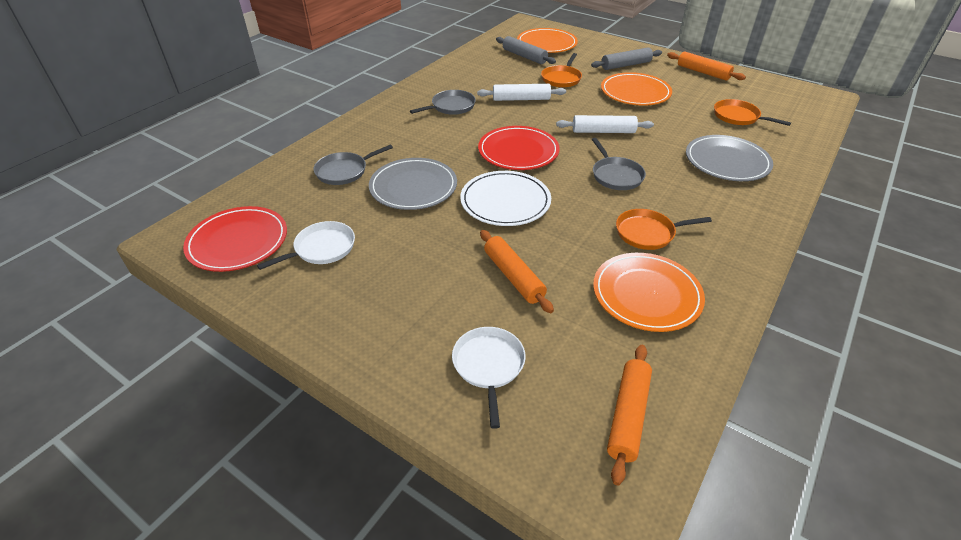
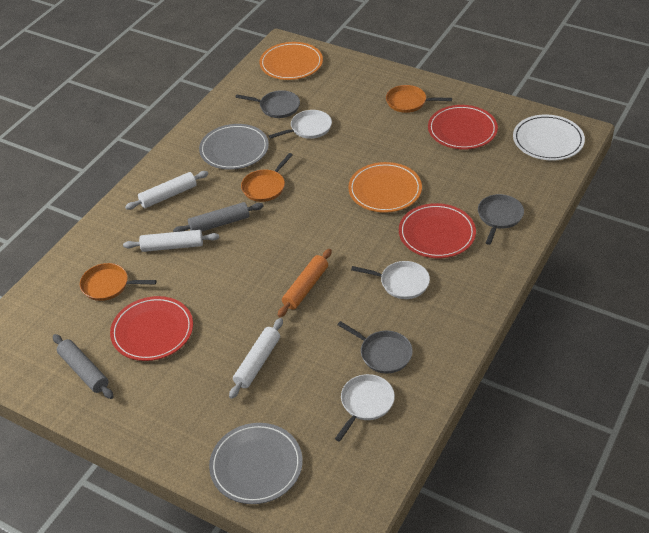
orange plate: [517,28,578,53] [593,253,705,332] [601,72,672,106] = 3 -> [259,42,323,80] [348,162,422,213] = 2
orange rolling pin: [480,230,554,313] [607,345,652,485] [667,51,746,81] = 3 -> [278,249,332,317] = 1
red plate: [183,206,287,272] [478,126,560,170] = 2 -> [110,296,193,361] [399,203,476,258] [428,105,498,150] = 3
white pan: [257,221,355,270] [452,327,526,429] = 2 -> [269,110,332,139] [335,374,395,442] [351,261,430,299] = 3
white rolling pin: [477,84,566,101] [556,115,654,133] = 2 -> [123,230,219,252] [125,171,208,210] [229,318,283,399] = 3

